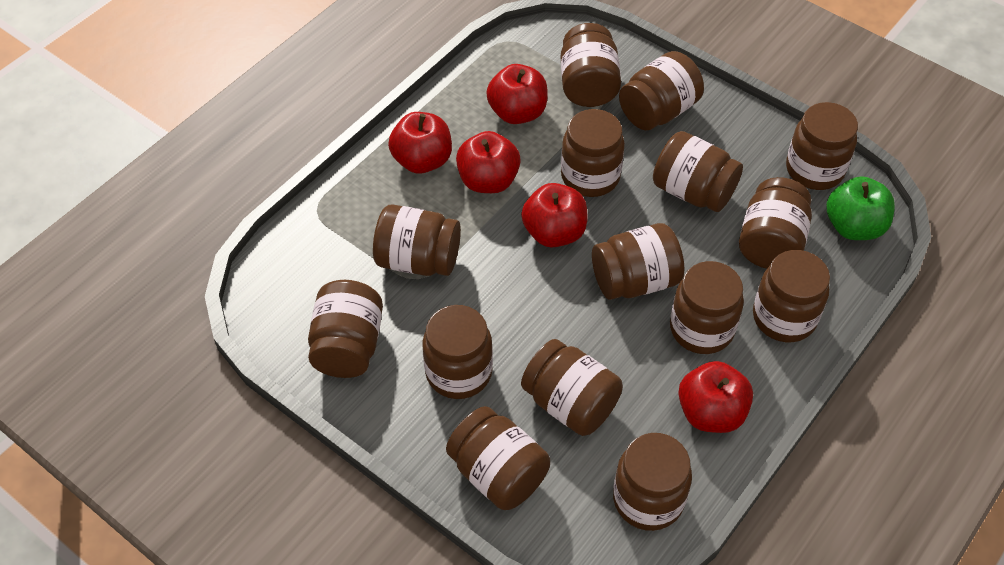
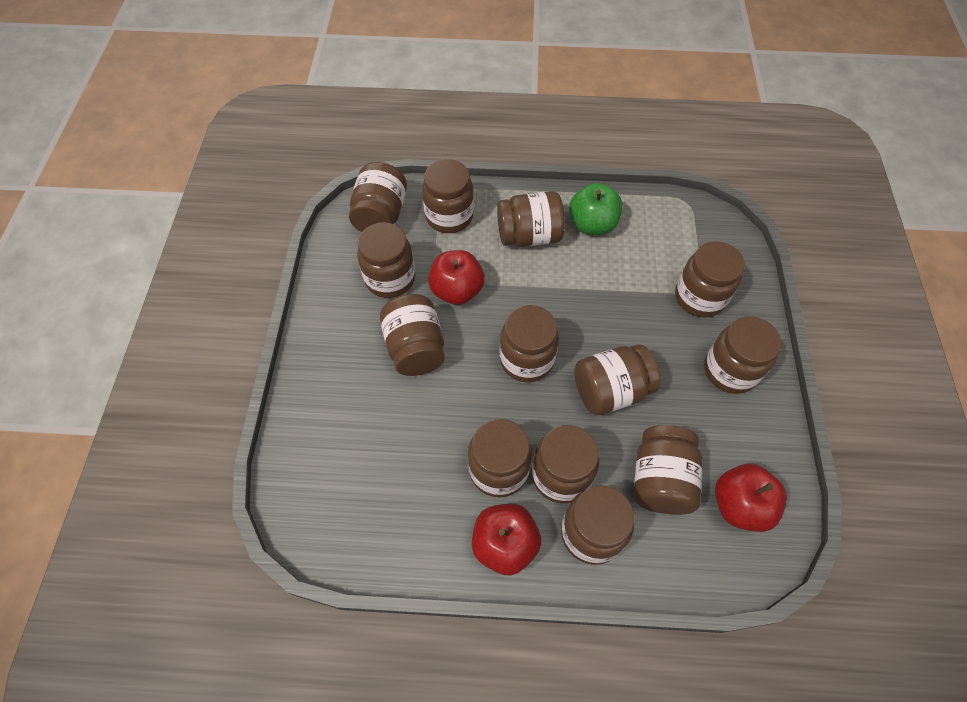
brown jar: [308,280,383,378] [373,205,461,276] [423,305,493,399] [446,406,550,510] [521,339,623,436] [560,23,621,107] [561,109,625,197] [592,223,684,300] [613,433,692,531] [619,51,704,130] [653,131,743,212] [670,261,744,354] [739,177,812,269] [753,250,830,342] [786,102,858,190] = 15 -> [349,162,407,232] [357,222,415,298] [380,294,445,376] [422,159,474,233] [468,419,532,497] [497,191,565,247] [499,305,559,382] [532,425,599,503] [561,485,635,565] [574,344,660,415] [634,425,702,515] [675,241,745,317] [704,316,781,394] = 13
red apple: [388,112,452,174] [456,131,521,193] [486,64,548,124] [521,183,587,247] [678,361,753,433] = 5 -> [428,250,485,305] [472,504,541,576] [715,463,787,532] = 3

